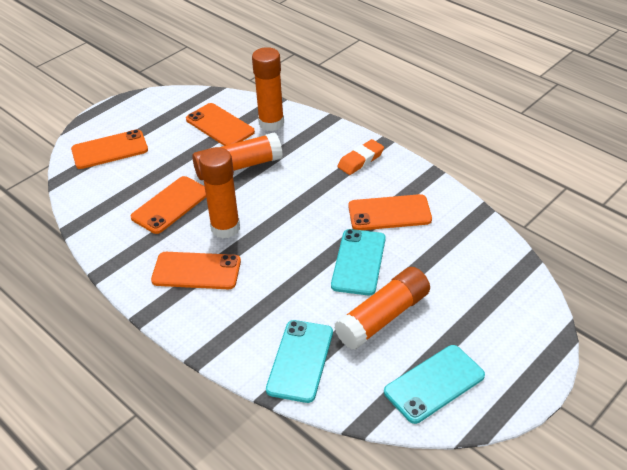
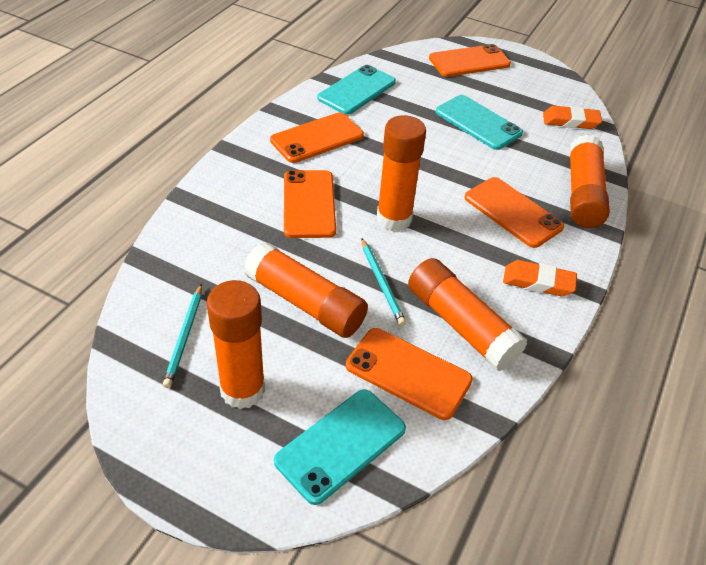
orange eraser: [338,139,384,175] = 1 -> [503,260,577,296] [543,106,602,129] = 2
orange glue stick: [192,132,283,180] [199,147,240,238] [252,47,284,131] [334,267,430,350] = 4 -> [207,280,265,409] [243,242,368,338] [377,115,426,231] [408,258,528,371] [569,134,610,228] = 5
turquoise pencil: none = 0 -> [163,284,202,388] [361,238,406,326] = 2

